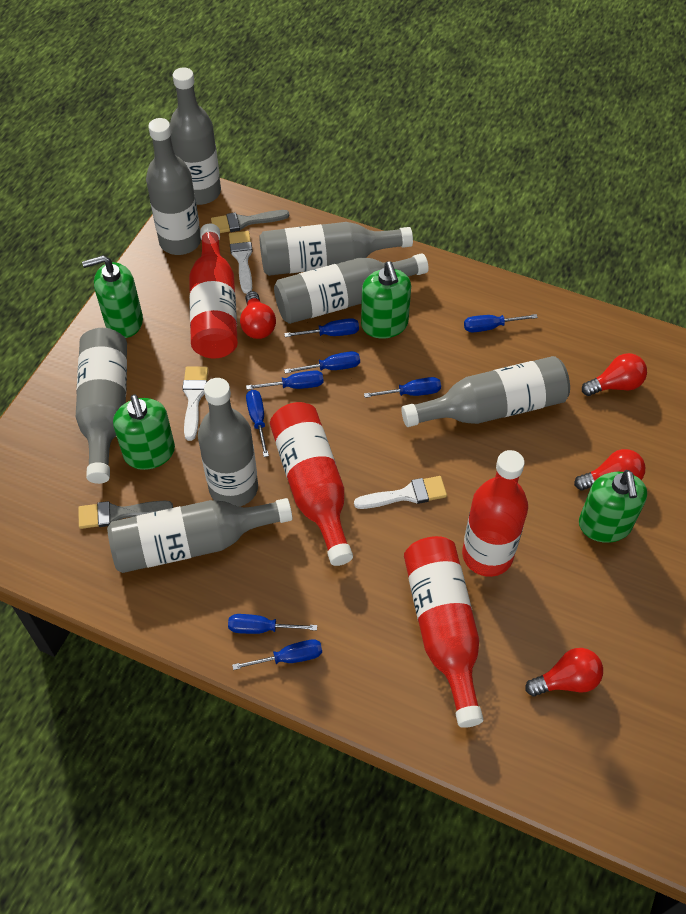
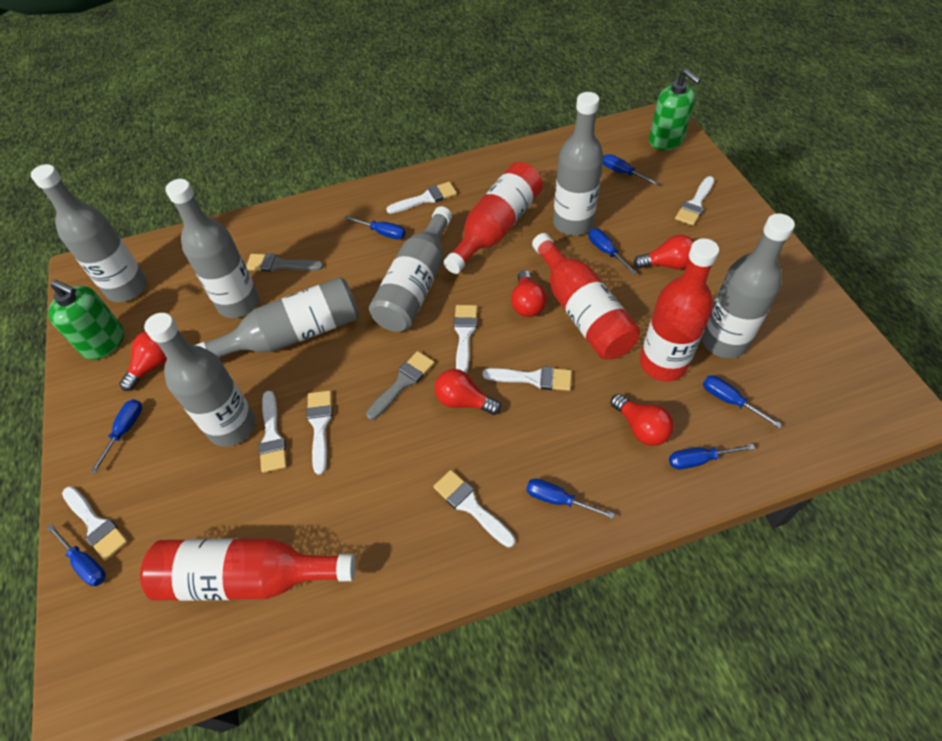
green soap dispenser: [82,255,143,338] [113,395,175,470] [361,262,411,338] [579,470,647,543] = 4 -> [48,280,124,360] [649,69,701,150] = 2
grey bottle: [76,328,127,484] [107,498,292,573] [146,118,201,255] [170,67,221,205] [198,378,258,507] [259,222,413,276] [274,253,429,324] [401,356,570,427] = 8 -> [31,164,147,302] [144,313,256,447] [165,179,259,318] [195,277,359,358] [369,206,452,332] [553,92,604,235] [701,213,795,358] = 7
red light bulb: [240,291,276,339] [525,648,603,696] [574,449,645,491] [582,353,647,396] = 4 -> [119,331,167,391] [435,369,501,415] [511,270,547,317] [611,394,674,446] [633,235,694,269] = 5
white brush: [182,367,208,441] [229,231,253,294] [354,476,447,509] = 3 -> [62,486,128,560] [258,391,287,473] [307,390,333,475] [386,182,457,214] [433,470,515,547] [454,305,477,374] [482,366,572,391] [675,176,714,226] = 8

